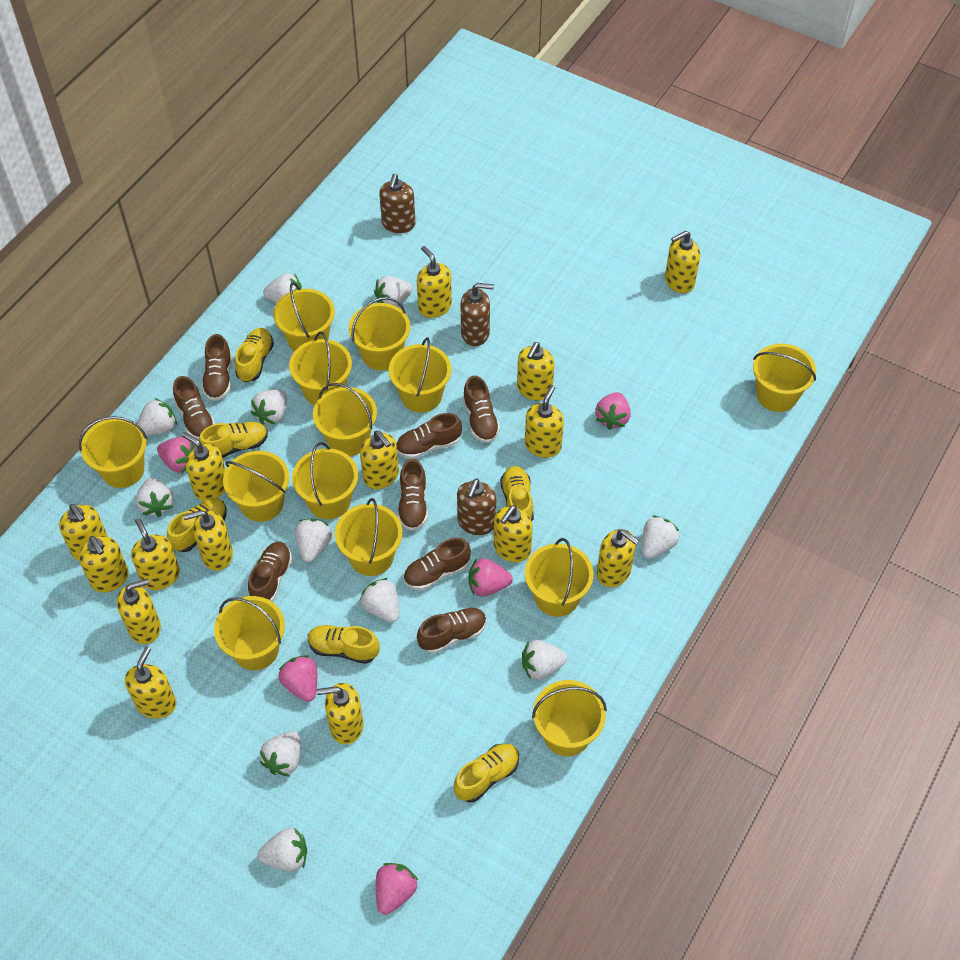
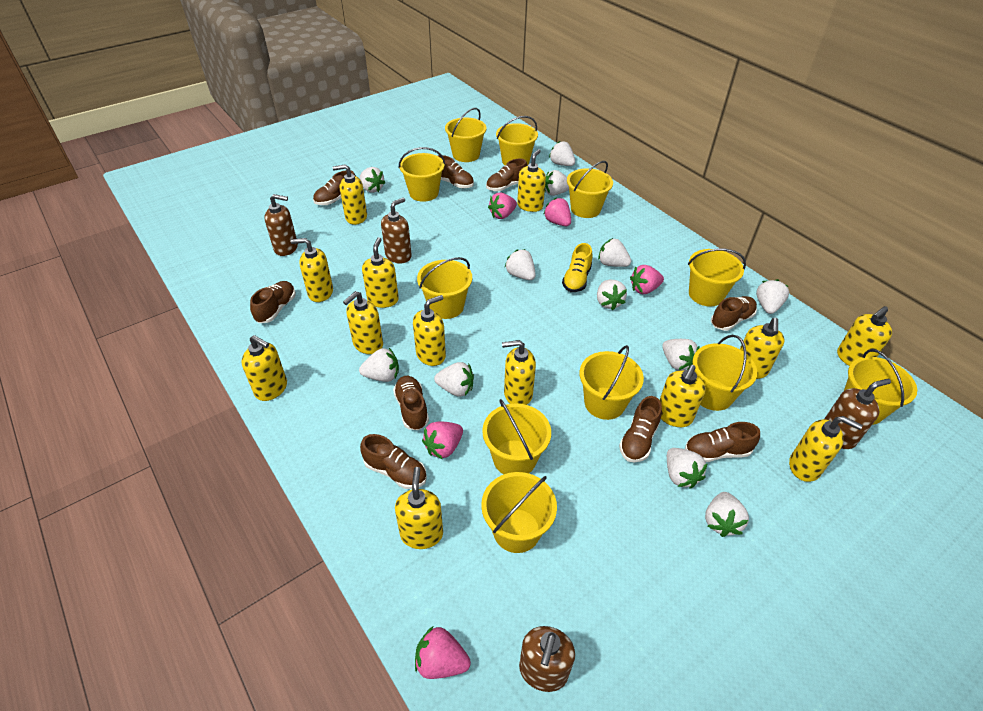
brown shoe: [173,376,215,440] [201,334,232,401] [248,542,292,602] [396,413,462,459] [398,459,428,531] [403,537,471,590] [417,608,486,654] [463,376,500,443] = 8 -> [250,281,296,323] [313,170,356,205] [360,434,427,489] [393,376,429,430] [438,155,474,188] [486,159,528,191] [619,396,662,463] [685,422,760,462] [711,296,757,331] = 9
brown soap dispenser: [379,174,415,233] [457,479,496,535] [460,283,494,346] = 3 -> [264,194,298,256] [381,198,412,264] [519,626,575,692] [824,379,891,449] = 4
white strawberry: [136,478,174,517] [137,398,177,436] [251,390,287,425] [258,828,307,872] [260,731,301,776] [263,273,302,303] [295,519,332,562] [360,578,399,622] [374,276,413,307] [522,640,567,680] [642,516,680,559] = 11 -> [359,348,399,382] [360,167,386,193] [434,362,474,397] [504,249,536,280] [545,170,569,196] [549,141,575,166] [597,280,627,310] [598,238,631,267] [662,339,699,370] [667,448,708,489] [705,492,749,537] [756,279,789,314] = 12
yellow bucket: [79,416,147,488] [214,596,285,670] [223,451,289,522] [273,282,335,351] [289,331,352,406] [292,442,358,519] [313,383,377,456] [335,498,402,576] [349,297,410,370] [389,337,451,413] [525,538,594,617] [532,680,607,756] [753,344,816,412] = 13 -> [399,147,445,202] [417,257,472,319] [445,108,486,162] [481,472,557,553] [482,399,551,474] [496,116,538,165] [567,161,613,218] [579,345,644,420] [688,249,746,306] [693,335,757,411] [844,349,917,425] = 11
yellow shoe: [167,498,226,552] [199,422,268,458] [235,328,274,382] [308,625,380,664] [454,744,519,802] [500,466,534,521] = 6 -> [562,243,592,292] = 1
yellow soap dispenser: [59,504,108,560] [79,536,129,592] [117,579,161,644] [125,647,176,719] [131,518,180,590] [182,432,225,501] [183,510,233,571] [317,683,363,744] [360,431,399,489] [417,246,452,318] [494,505,533,562] [517,342,555,401] [525,385,564,458] [597,529,639,587] [665,231,700,293] = 15 -> [241,335,287,401] [291,238,333,302] [333,164,367,225] [343,291,383,354] [362,237,399,308] [395,467,443,549] [413,295,446,366] [502,340,536,405] [517,149,546,212] [660,365,706,427] [740,318,785,379] [789,416,863,482] [837,306,892,366] = 13

